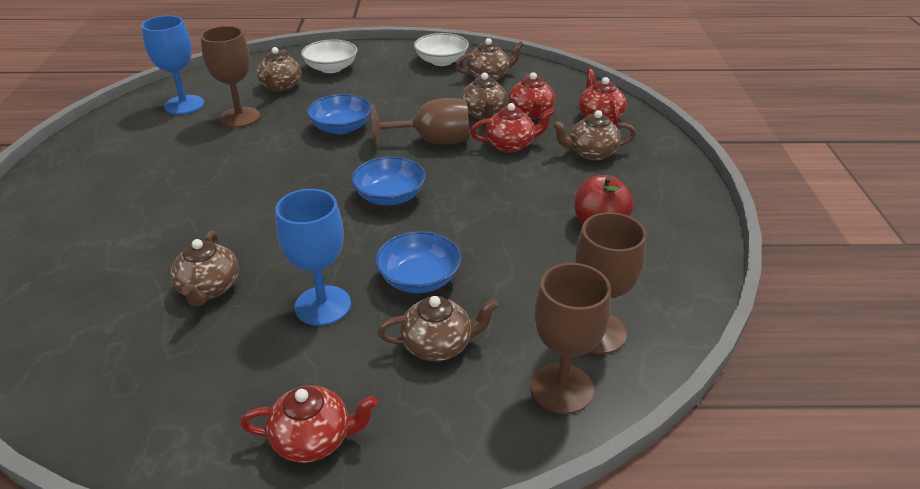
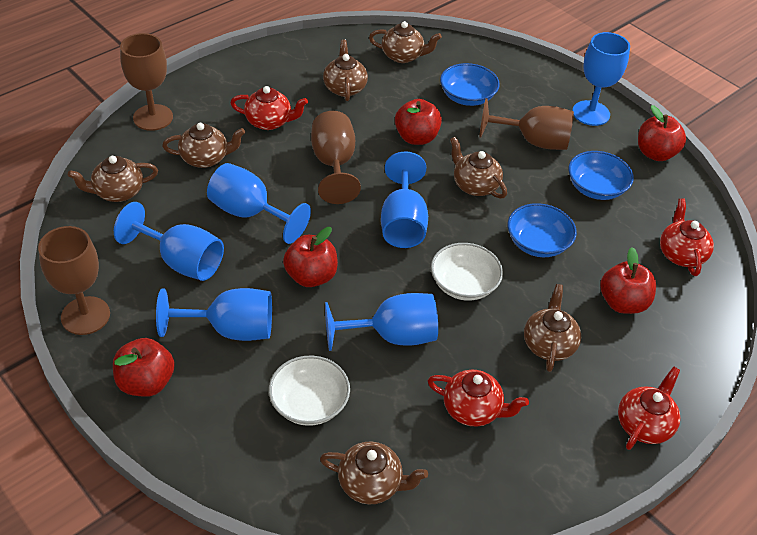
blue goblet: [141,15,204,114] [275,189,351,326] = 2 -> [114,202,224,281] [156,288,272,341] [207,163,311,244] [325,293,438,351] [381,151,428,248] [572,32,630,126] = 6
brown teapot: [171,231,239,306] [256,47,301,92] [377,296,498,361] [455,38,524,81] [461,73,508,119] [552,110,636,161] = 6 -> [68,156,158,202] [162,123,245,168] [320,441,428,504] [323,39,368,101] [369,21,442,63] [450,137,507,199] [524,284,581,372] = 7
red apple: [574,175,634,224] = 1 -> [113,338,175,397] [283,227,338,287] [395,99,442,145] [600,247,656,314] [638,105,686,161] = 5

